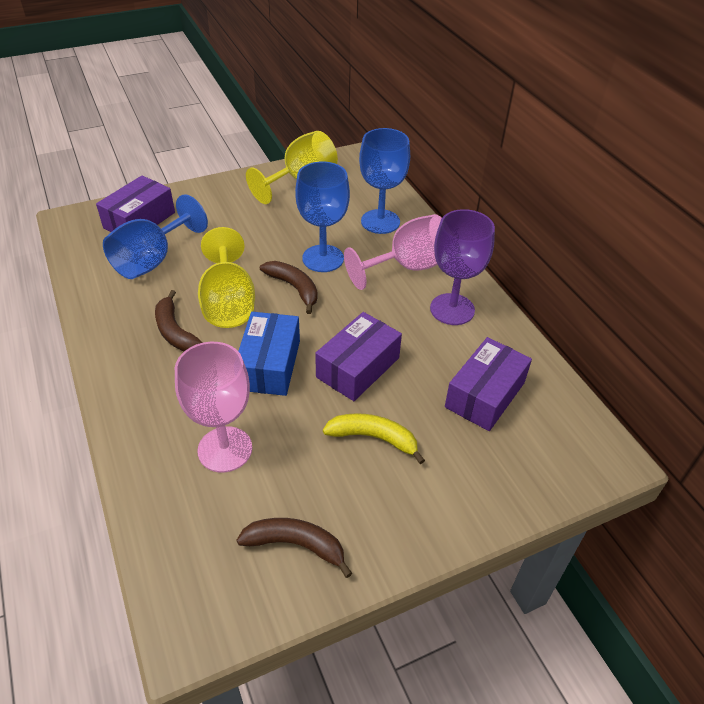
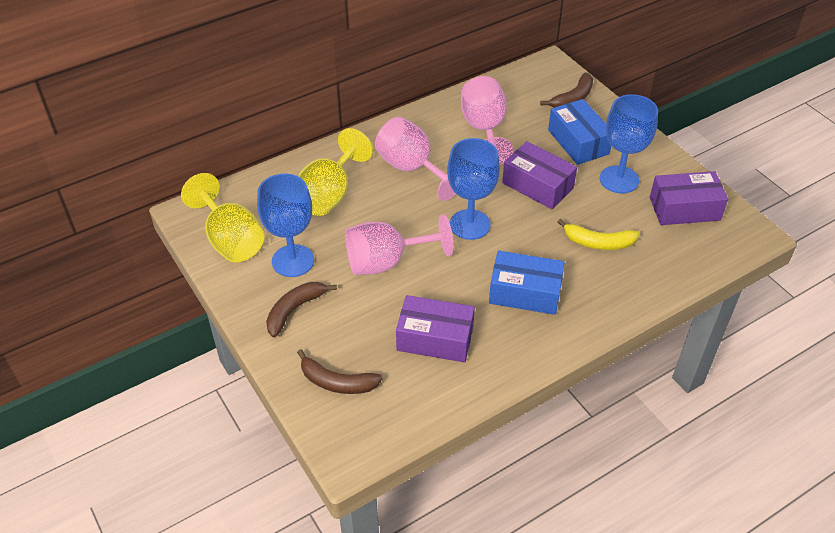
blue box: [238,312,300,396] = 1 -> [489,251,565,315] [548,99,611,165] = 2
pink goblet: [175,342,252,473] [344,214,442,290] = 2 -> [345,214,453,275] [375,117,456,201] [461,76,513,164] = 3
purple goblet: [430,209,495,325] = 1 -> none = 0

